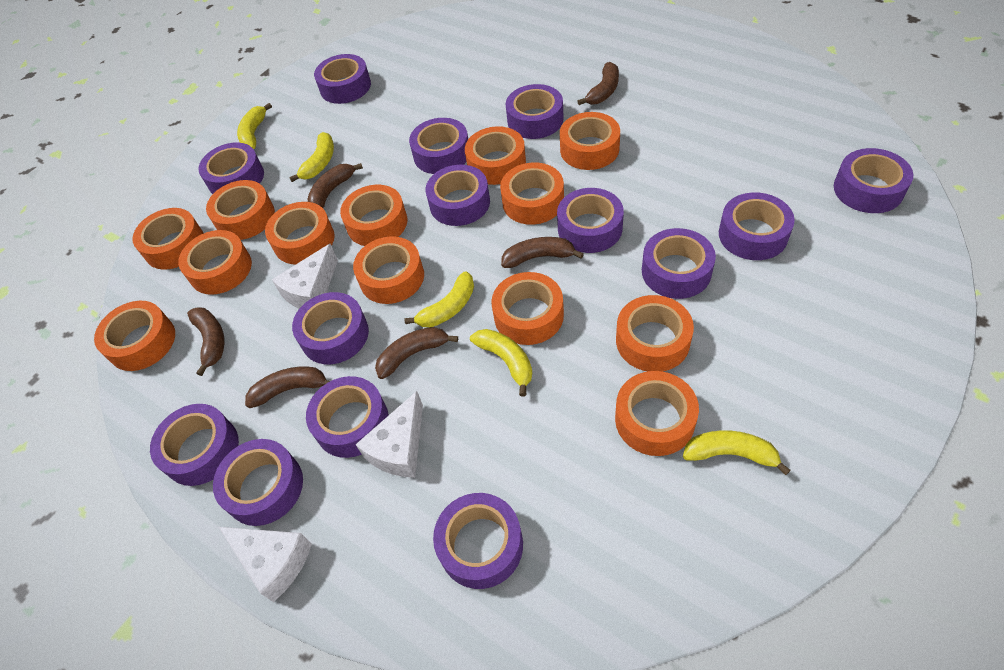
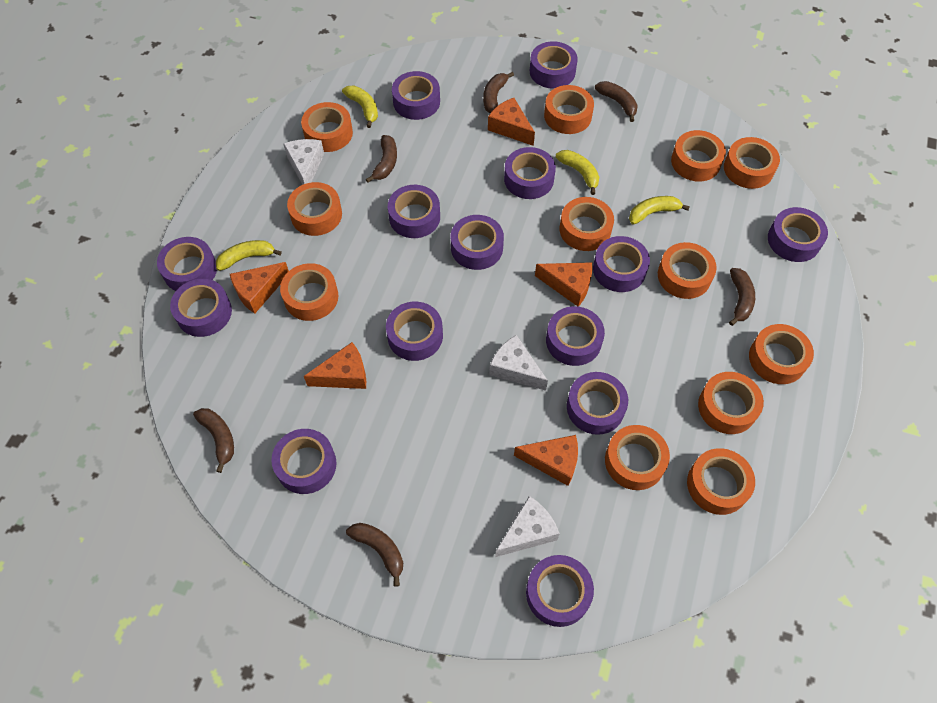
orange cheese: none = 0 -> [230,262,289,314] [304,342,366,389] [488,98,535,146] [514,435,578,486] [535,262,593,307] = 5
orange tape: [94,301,175,371] [132,208,204,270] [178,230,252,295] [206,180,275,240] [265,202,335,264] [340,185,407,246] [353,237,424,304] [465,126,526,185] [491,272,564,345] [500,162,564,225] [560,112,620,170] [615,371,699,456] [616,295,694,371] = 13 -> [280,263,338,321] [287,182,342,236] [301,102,353,152] [544,85,594,134] [560,197,614,251] [605,425,670,490] [658,242,717,299] [671,130,726,181] [687,448,755,515] [698,372,764,434] [724,137,780,189] [749,324,814,384] = 12
yellow banana: [237,103,272,149] [289,132,334,182] [405,271,474,327] [470,329,532,396] [683,430,791,475] = 5 -> [216,240,282,271] [342,86,378,128] [556,150,599,195] [629,196,690,225] = 4

